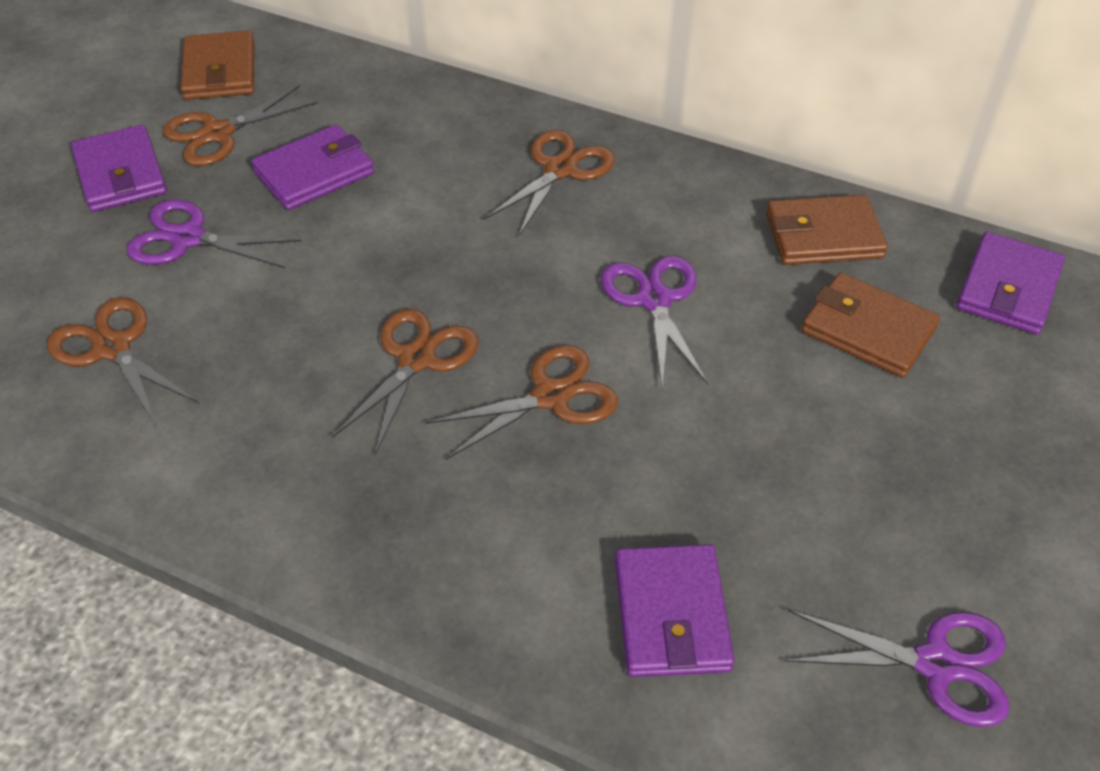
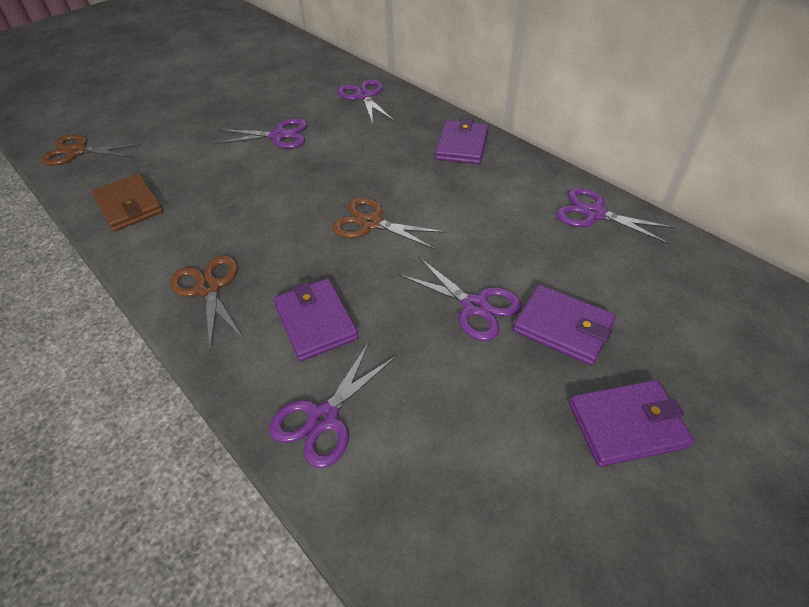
brown scissors: [47,297,199,427] [163,85,318,166] [332,309,479,455] [425,345,618,460] [484,130,615,237] = 5 -> [41,134,142,166] [170,256,244,351] [332,198,446,249] = 3
brown wallet: [181,30,254,100] [766,195,888,265] [801,272,940,378] = 3 -> [92,174,163,231] = 1
purple scissors: [127,199,302,268] [601,256,708,387] [784,610,1009,727] = 3 -> [214,119,307,149] [269,342,397,468] [337,79,394,124] [399,257,522,341] [556,188,676,244] = 5

